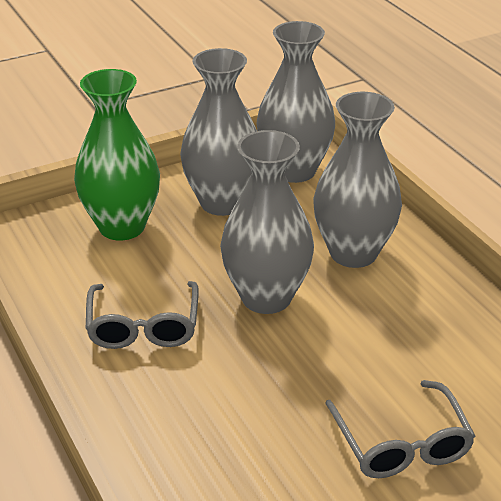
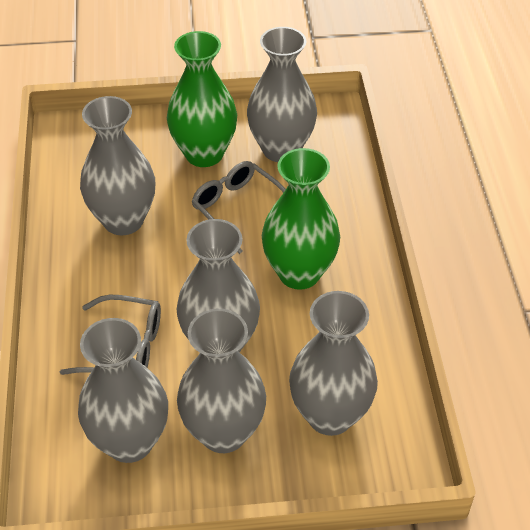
green vase: [74,69,160,240] = 1 -> [167,31,237,167] [262,148,340,290] = 2
grey vase: [180,48,257,216] [220,130,314,314] [256,21,335,183] [313,92,402,268] = 4 -> [78,318,168,463] [80,96,155,235] [177,219,260,352] [177,308,266,453] [247,27,317,162] [289,291,378,436] = 6

